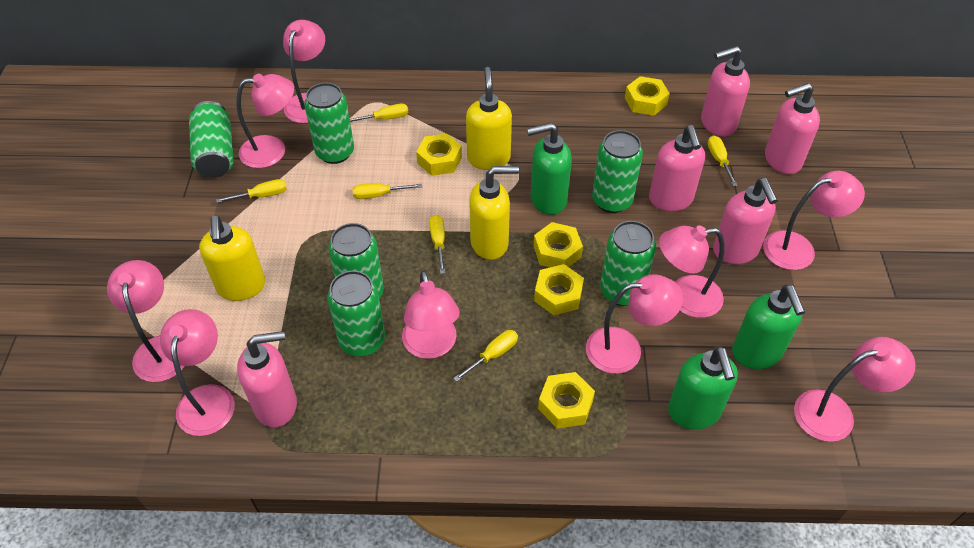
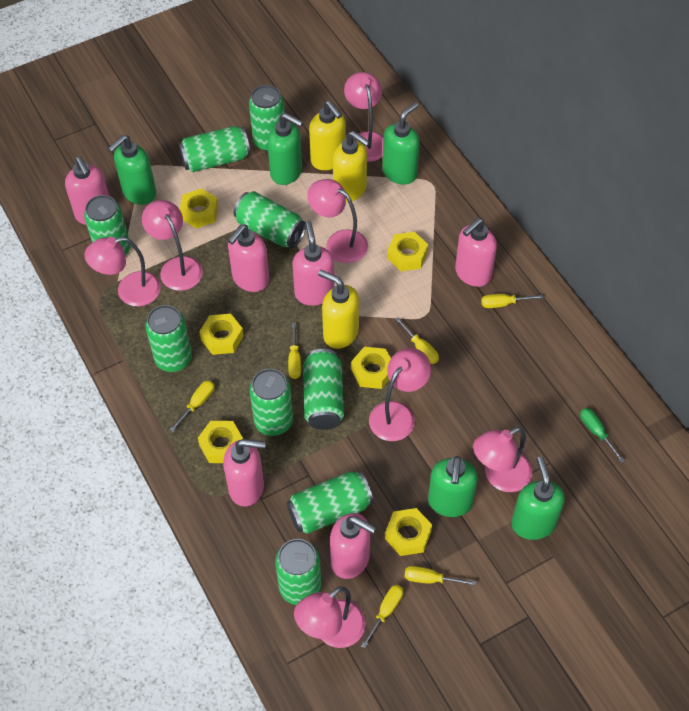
green can: [189,101,234,178] [304,83,354,164] [327,271,385,356] [329,223,384,299] [592,130,643,213] [600,221,656,306] = 6 -> [84,195,130,256] [145,305,192,372] [179,126,250,172] [234,191,306,249] [249,85,285,152] [249,369,293,436] [275,539,321,605] [287,471,373,534] [303,349,344,430] = 9
green screwdriver: none = 0 -> [580,408,625,463] = 1
green soap dispenser: [527,123,572,215] [668,346,738,430] [732,285,805,369] = 3 -> [108,135,156,205] [267,113,303,185] [382,102,420,185] [428,456,478,517] [511,456,565,540] = 5
pink lamp: [107,260,185,382] [160,309,235,436] [237,74,294,168] [283,20,325,123] [402,270,460,359] [586,274,683,374] [659,225,725,318] [763,171,865,270] [794,337,915,442] = 9 -> [84,237,161,306] [142,200,203,291] [294,587,366,648] [307,179,368,263] [344,72,383,162] [369,348,431,441] [473,427,532,492] = 7
pink soap dispenser: [237,331,297,427] [649,125,705,211] [701,46,750,137] [713,178,778,264] [765,83,820,174] = 5 -> [65,157,109,225] [223,439,266,507] [228,224,270,292] [292,221,334,306] [330,513,377,579] [455,218,497,287] = 6
yellow nut: [416,134,462,176] [534,222,583,267] [534,264,584,315] [538,372,595,429] [625,76,670,116] = 5 -> [180,188,218,229] [198,421,243,463] [199,314,244,355] [351,347,391,389] [385,508,432,556] [387,232,428,271] = 6

